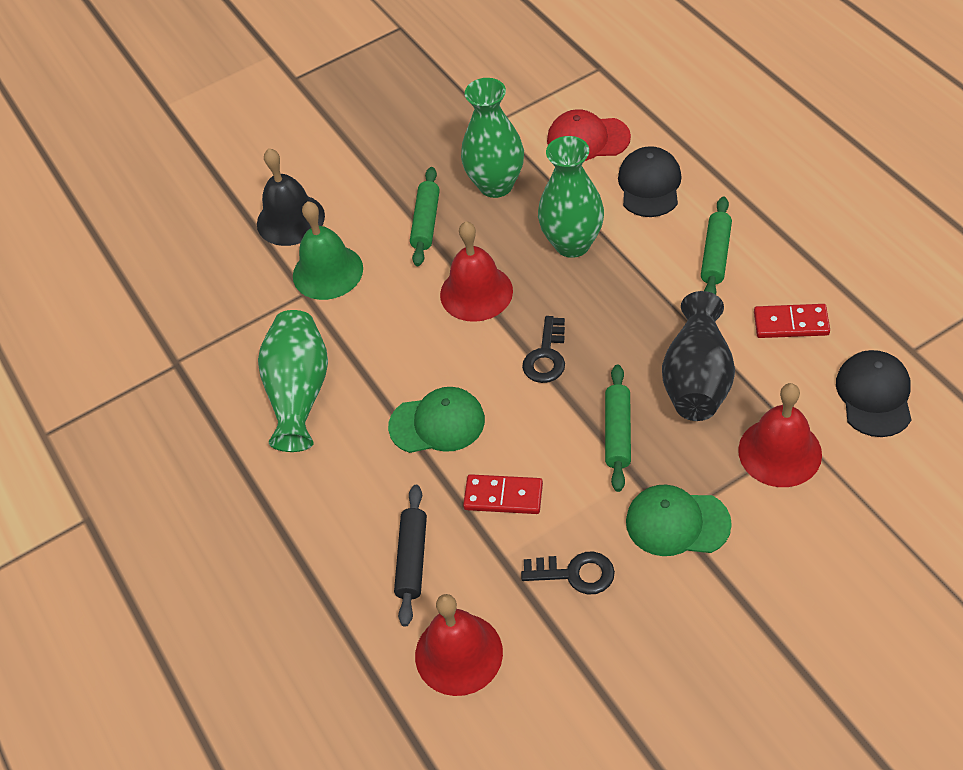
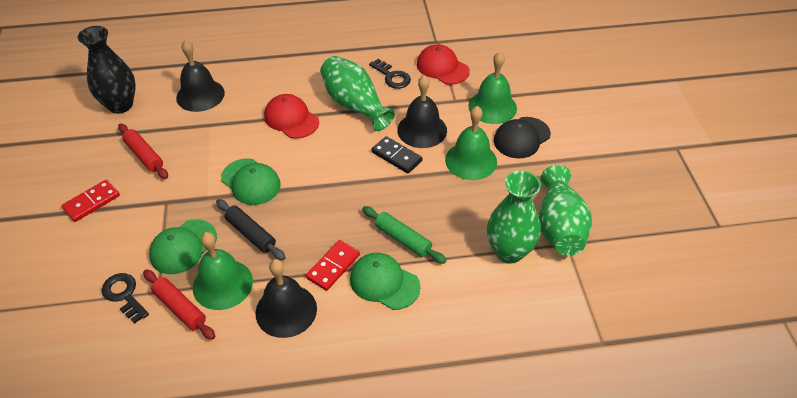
black bell: [257,148,325,246] = 1 -> [176,40,225,112] [255,259,317,338] [397,75,447,148] = 3
black cap: [618,146,682,217] [836,350,911,437] = 2 -> [494,117,551,158] = 1
black domino: none = 0 -> [371,136,423,174] = 1
green bell: [293,201,363,300] = 1 -> [193,232,253,310] [445,106,497,180] [468,52,517,124] = 3
green cap: [388,387,485,453] [626,485,732,556] = 2 -> [149,219,217,274] [221,158,281,205] [350,253,420,310] = 3
green rolling pin: [410,167,440,266] [605,364,631,492] [701,196,732,295] = 3 -> [362,206,447,264] = 1
red bell: [415,594,503,696] [440,222,513,322] [738,383,822,487] = 3 -> none = 0
red cap: [547,109,631,161] = 1 -> [264,94,319,139] [417,44,470,85] = 2
red rolling pin: none = 0 -> [118,123,168,179] [143,269,215,340] = 2

